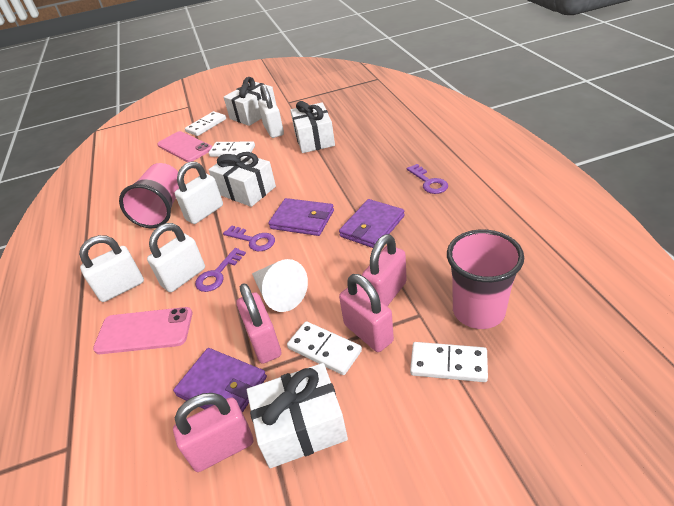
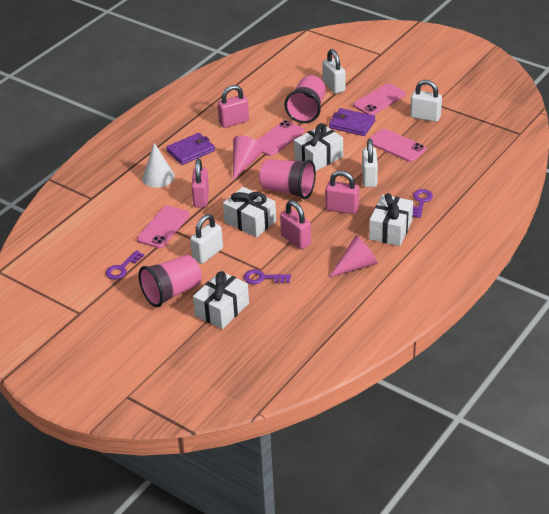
pink cone: none = 0 -> [233,135,263,180] [329,235,377,277] = 2
pink cup: [119,163,179,228] [447,229,524,329] = 2 -> [139,255,202,307] [259,159,316,199] [285,75,326,123] = 3
pink phone: [93,307,192,354] [157,131,212,162] = 2 -> [137,205,190,249] [256,120,305,156] [353,83,406,115] [369,128,426,162] = 4
purple wallet: [173,348,267,413] [268,198,334,236] [339,199,405,248] = 3 -> [166,133,215,165] [329,108,375,136] = 2
white domino: [185,111,226,136] [209,142,255,157] [287,321,362,375] [410,342,488,382] = 4 -> none = 0

